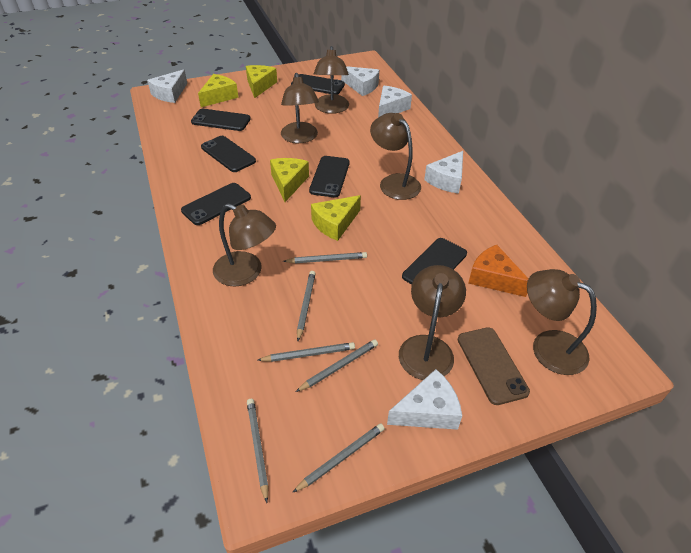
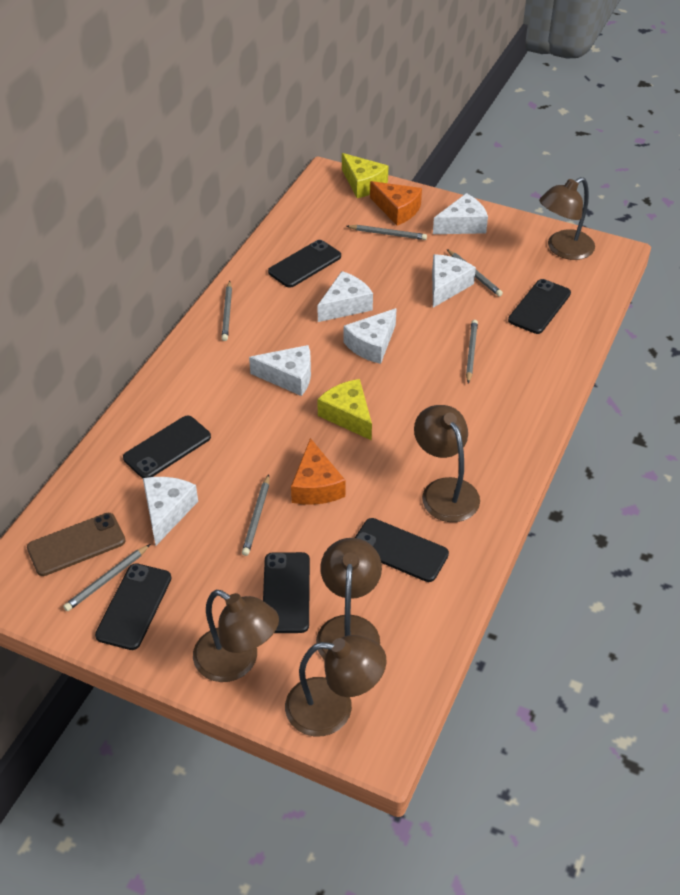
brown lamp: [213,203,276,286] [281,73,319,143] [314,46,349,114] [370,113,421,200] [399,265,466,380] [527,269,597,375] = 6 -> [193,590,279,682] [285,635,386,737] [316,538,382,660] [414,405,480,522] [539,177,595,260] = 5
orange cheese: [468,245,529,297] = 1 -> [291,438,345,505] [370,181,422,226] = 2
white cheese: [147,69,187,103] [341,66,379,96] [378,86,412,117] [387,369,462,430] [424,151,463,194] = 5 -> [143,477,198,545] [249,345,311,396] [317,271,373,322] [344,308,397,364] [432,254,476,308] [433,193,488,234] = 6
yellow cheese: [198,74,238,107] [246,65,277,98] [270,158,309,202] [311,195,361,241] = 4 -> [317,379,372,441] [342,153,388,198] = 2

